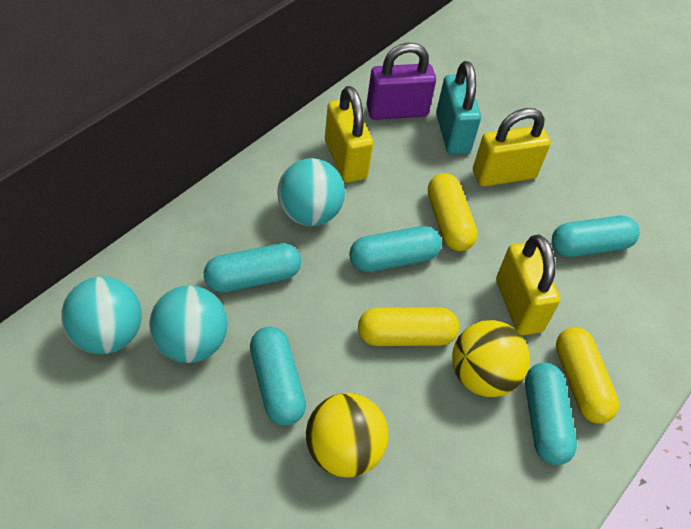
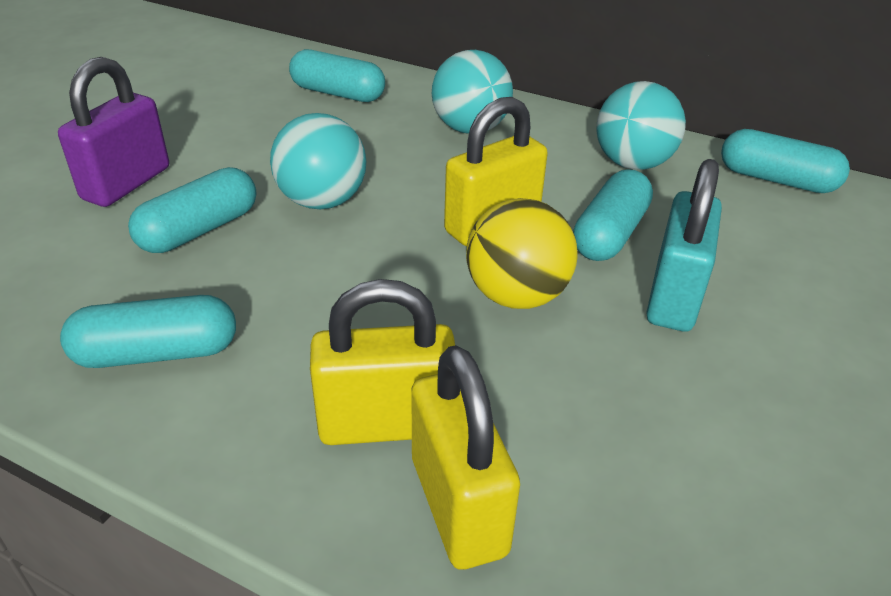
yellow ball: [306,393,388,478] [452,320,530,397] = 2 -> [466,198,578,309] = 1
yellow capsule: [358,307,459,346] [428,173,478,251] [556,327,619,423] = 3 -> none = 0

